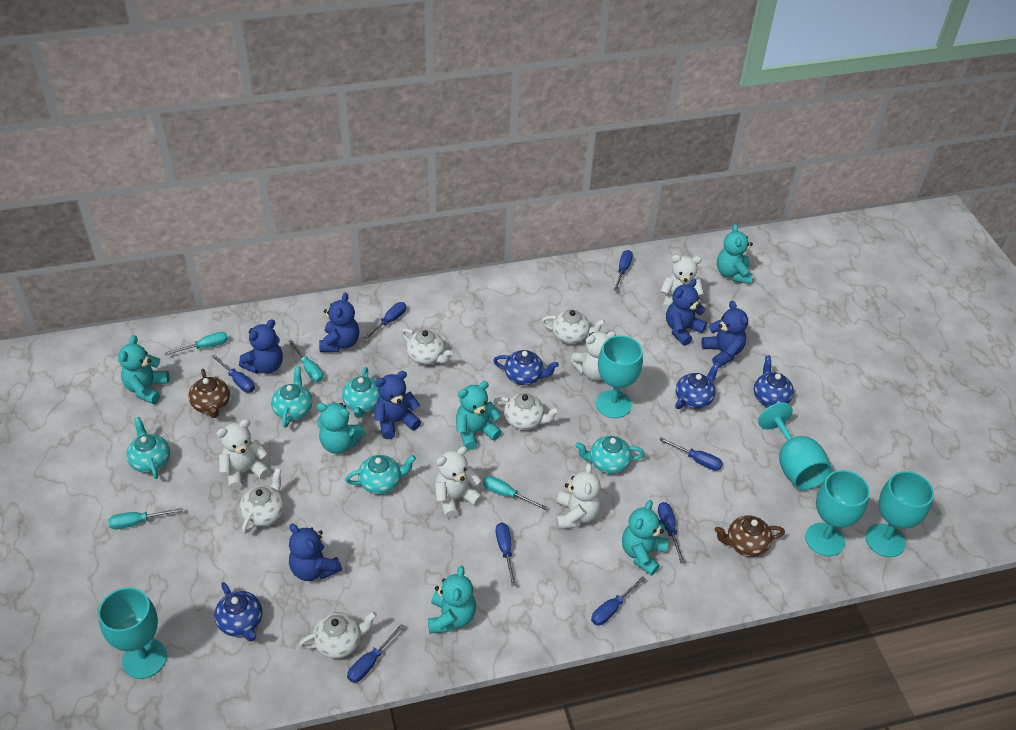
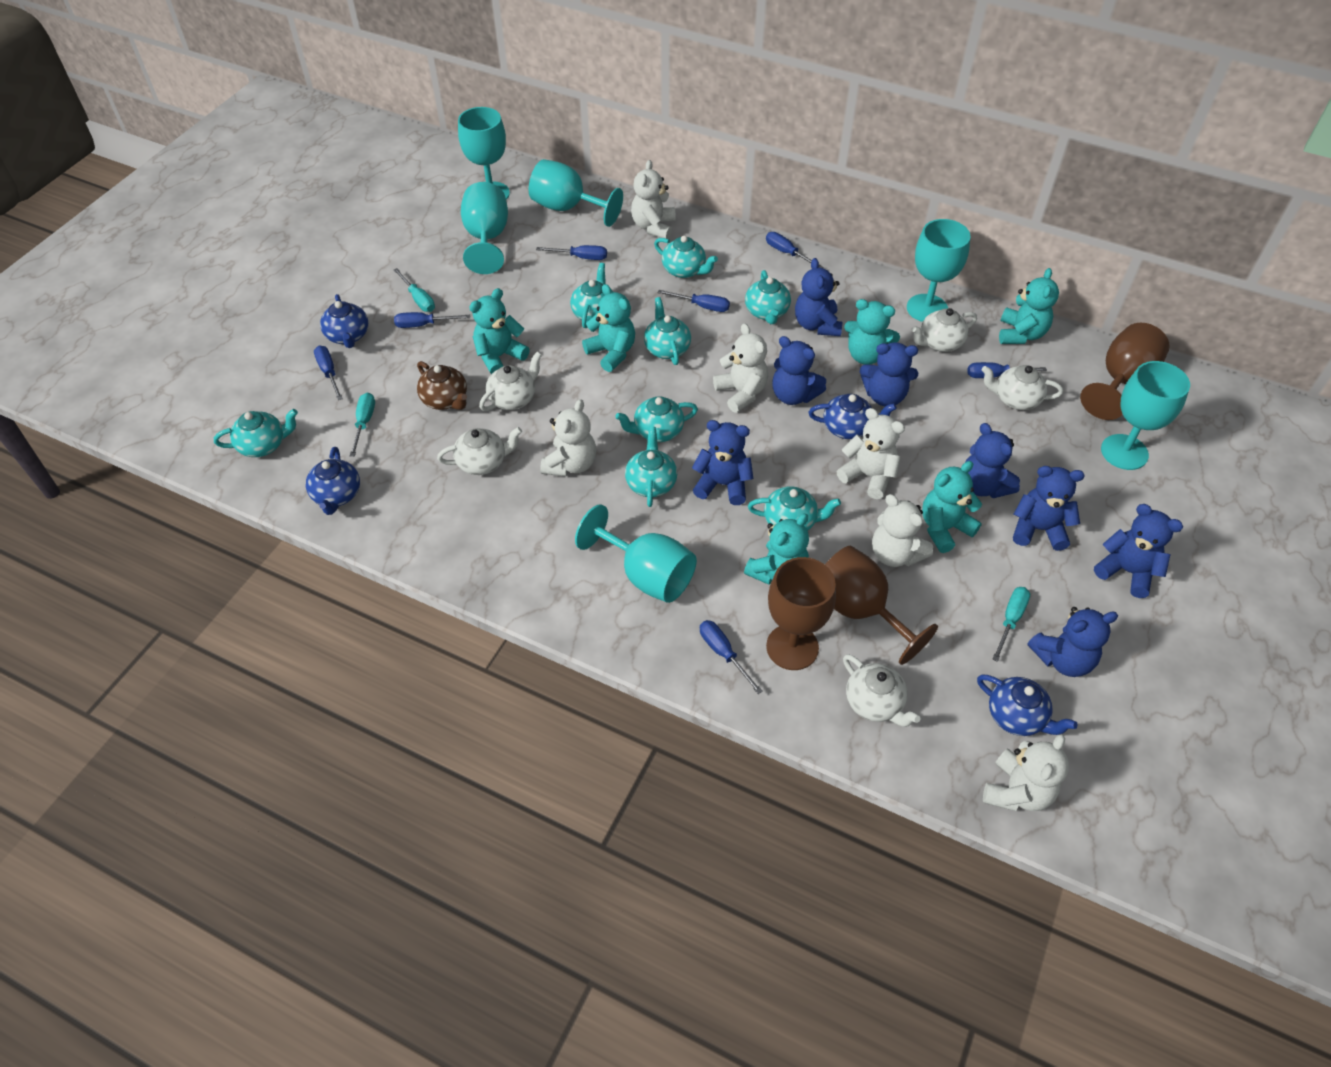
blue screwdriver: [211,354,255,393] [347,624,405,683] [363,302,406,340] [496,523,516,586] [591,576,646,626] [614,250,633,291] [658,502,685,564] [659,438,723,471] = 8 -> [314,346,343,400] [394,312,470,328] [536,245,607,260] [657,290,730,312] [700,620,763,694] [766,232,823,268] [967,362,1047,378] = 7
blue teddy bear: [239,319,283,374] [289,524,342,581] [319,293,359,352] [374,371,421,439] [666,279,707,346] [701,301,748,368] = 6 -> [692,420,753,505] [772,336,826,405] [795,258,842,336] [860,342,918,406] [965,423,1020,498] [1013,466,1085,551] [1028,607,1118,677] [1094,504,1183,598] = 8
brown goblet: none = 0 -> [766,557,836,670] [825,546,938,665] [1080,323,1170,420] = 3
brown teapot: [188,369,230,418] [714,515,785,557] = 2 -> [417,361,467,410] = 1
turquoise goblet: [98,587,167,679] [596,335,643,418] [758,402,832,490] [805,470,870,557] [866,471,934,557] = 5 -> [458,107,510,200] [461,182,508,274] [529,159,623,227] [575,504,697,603] [907,219,971,322] [1101,361,1190,470] = 6
turquoise screwdriver: [108,508,183,529] [165,332,228,356] [288,339,323,382] [483,476,546,510] = 4 -> [350,392,375,457] [394,268,435,312] [992,587,1030,662] = 3
turquoise teapot: [126,417,170,479] [271,366,312,428] [342,367,380,418] [345,455,416,494] [575,436,645,474] = 5 -> [214,409,298,457] [570,263,613,328] [615,396,698,442] [625,427,677,507] [644,297,691,365] [654,236,718,278] [745,270,791,324] [748,486,841,531] = 8
white teddy bear: [216,419,271,491] [435,446,483,519] [556,463,601,530] [570,331,616,381] [660,255,704,313] = 5 -> [540,399,596,477] [631,160,676,239] [713,323,768,413] [837,408,905,499] [872,494,933,567] [983,734,1069,811] = 6

